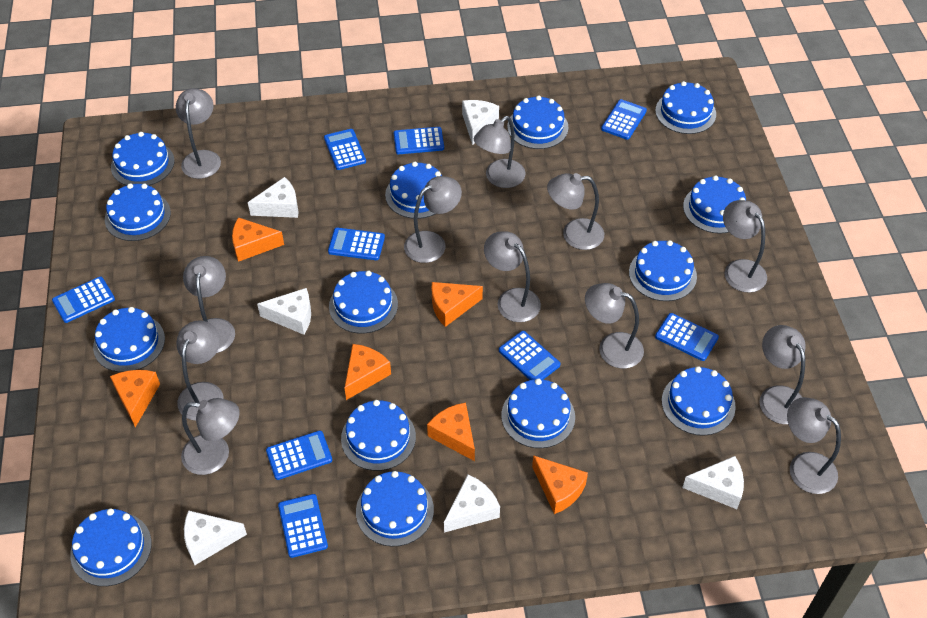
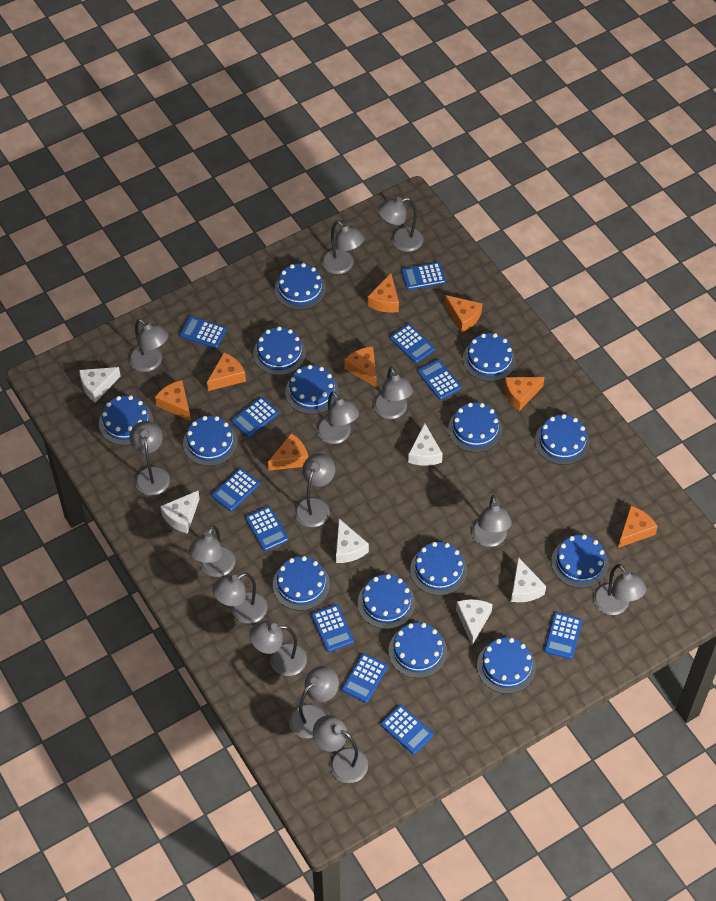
blue calculator: [52,277,115,323] [266,430,332,480] [278,494,328,558] [324,129,366,170] [328,228,385,260] [394,127,444,154] [499,331,560,380] [601,99,647,140] [655,313,719,361] = 9 -> [180,316,227,348] [212,468,260,511] [231,397,279,437] [246,506,289,551] [312,604,354,652] [342,653,388,703] [381,705,434,754] [390,324,435,363] [402,262,446,290] [418,359,461,400] [544,612,582,659] = 11
grey lamp: [176,88,221,179] [176,320,223,421] [181,398,240,475] [183,256,235,353] [404,176,462,263] [474,116,526,188] [484,231,541,322] [547,173,604,250] [585,283,644,369] [723,200,767,293] [759,325,806,424] [787,397,841,494] = 12 -> [129,319,169,372] [129,421,170,495] [189,525,236,577] [212,573,268,624] [249,621,307,676] [289,666,339,738] [295,453,335,527] [313,715,368,783] [317,391,359,444] [322,220,365,274] [374,366,413,419] [378,197,424,252] [472,495,512,547] [593,564,646,615] = 14
orange cheese: [110,370,160,427] [232,217,284,262] [344,344,391,400] [427,402,475,461] [432,282,483,327] [532,455,588,514] = 6 -> [155,380,191,421] [207,352,246,391] [268,433,308,471] [344,346,377,387] [368,273,399,313] [444,295,482,333] [504,377,545,411] [618,506,658,548] = 8

